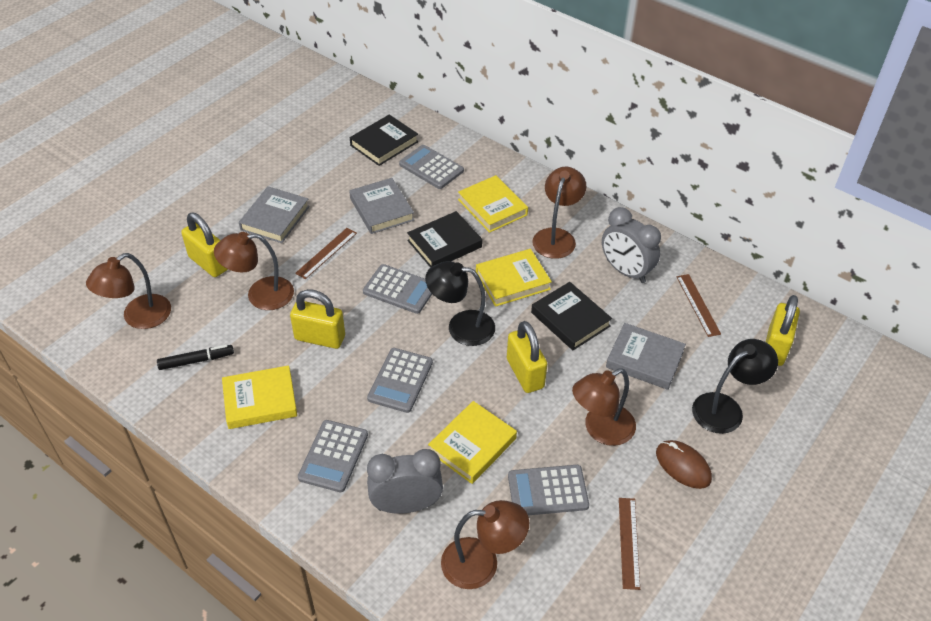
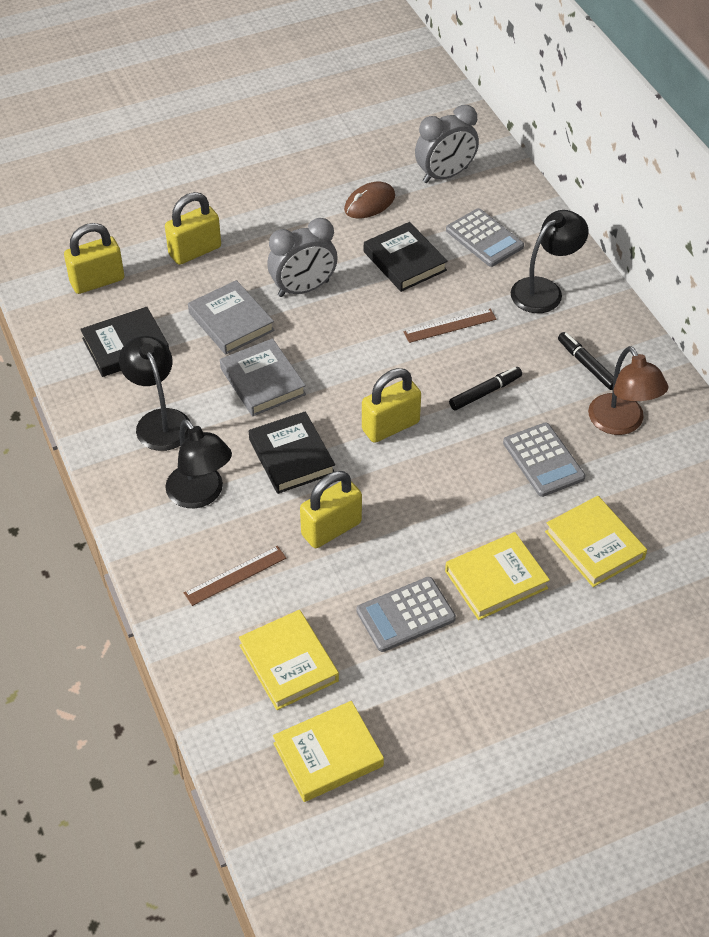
black lamp: [425,261,495,346] [692,339,778,434] = 2 -> [119,336,190,451] [165,419,232,508] [510,210,588,313] = 3
black marker: [157,345,234,370] = 1 -> [449,367,522,410] [558,332,614,390] = 2
brown lamp: [86,253,171,329] [214,232,294,310] [441,500,529,589] [532,167,586,259] [572,368,636,446] = 5 -> [588,346,668,435] = 1
brown ruler: [295,228,357,279] [619,498,640,590] [676,274,721,337] = 3 -> [184,546,286,606] [404,309,497,343] = 2
grey book: [239,186,310,243] [349,178,414,234] [606,323,686,390] = 3 -> [188,280,275,355] [220,338,306,416] = 2
grey calculator: [298,420,368,492] [363,264,432,314] [367,348,433,413] [399,145,464,189] [508,465,589,515] = 5 -> [356,577,456,652] [446,208,524,267] [503,423,586,497] = 3

